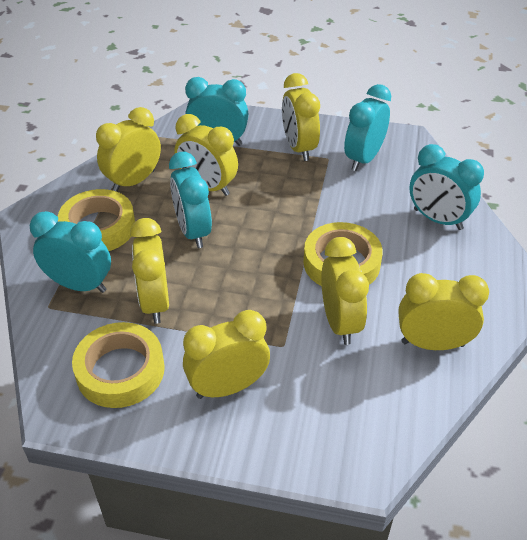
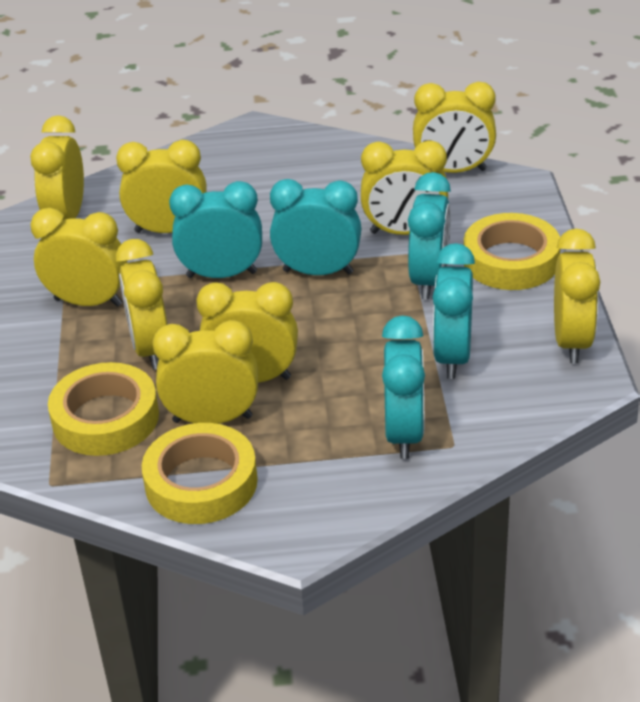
yellow clock: [96,107,161,192] [130,218,169,324] [175,114,238,196] [183,310,270,399] [282,73,320,161] [321,237,369,345] [398,273,489,350] = 7 -> [30,115,84,220] [30,208,127,307] [116,139,207,233] [116,239,168,370] [152,320,258,424] [196,282,298,383] [361,140,448,235] [413,82,496,173] [554,229,600,363] = 9

